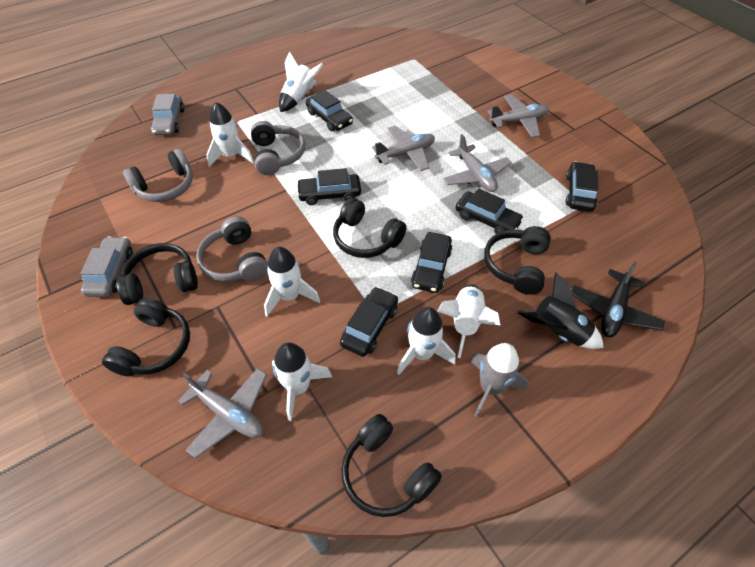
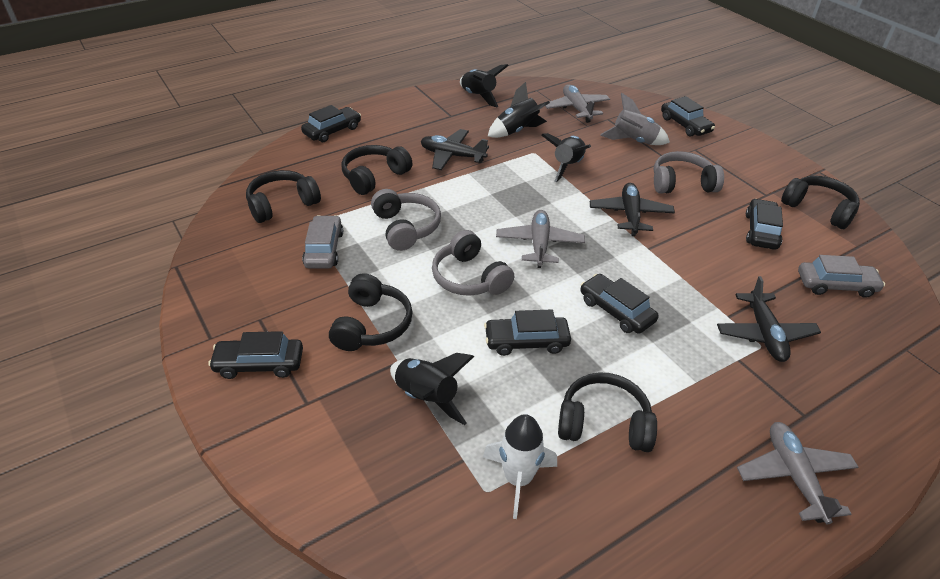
black plane: [571,261,665,337] = 1 -> [421,129,489,170] [590,183,675,236] [717,276,821,362] = 3
black rocket: [517,272,604,349] = 1 -> [390,353,474,425] [460,64,509,107] [488,82,550,138] [541,133,591,182] = 4
grey plane: [178,368,267,458] [372,126,435,171] [443,134,512,192] [487,95,549,138] = 4 -> [496,210,585,268] [545,84,610,123] [737,422,858,525] = 3
white rocket: [206,102,254,167] [264,247,320,316] [272,342,332,421] [279,51,323,112] [397,307,456,375] [437,284,500,358] = 6 -> [483,414,557,519] = 1

